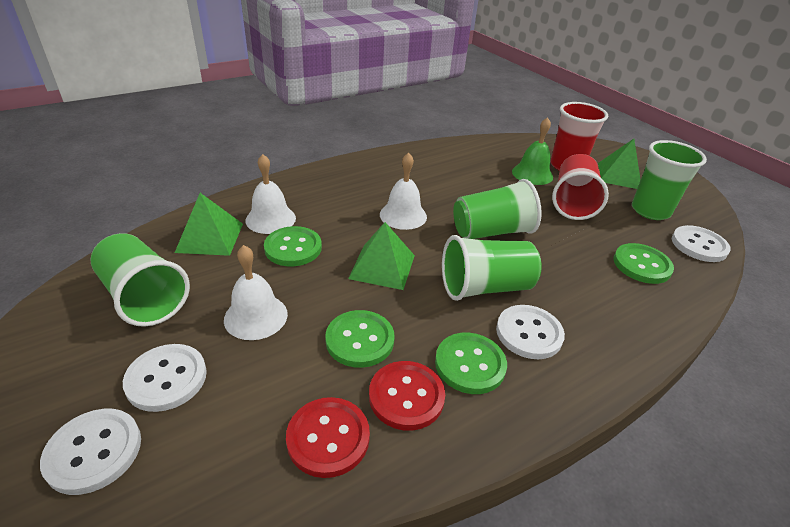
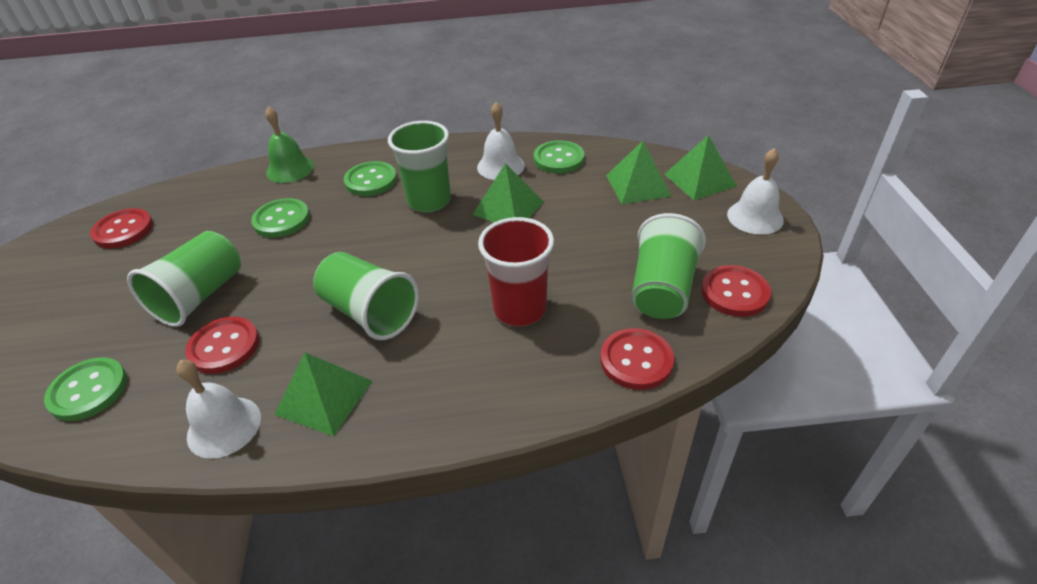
green pyramid: [175,193,243,256] [348,222,415,290] [598,139,641,189] = 3 -> [274,352,372,436] [472,163,544,222] [606,141,671,204] [664,135,737,200] = 4
red button: [286,397,370,478] [369,361,445,431] = 2 -> [90,208,153,249] [185,317,259,374] [600,328,674,390] [701,265,771,317] = 4
red cup: [550,102,608,171] [552,154,609,220] = 2 -> [478,217,554,326] = 1
white button: [40,409,141,495] [123,344,207,412] [496,305,565,359] [672,225,731,262] = 4 -> none = 0

